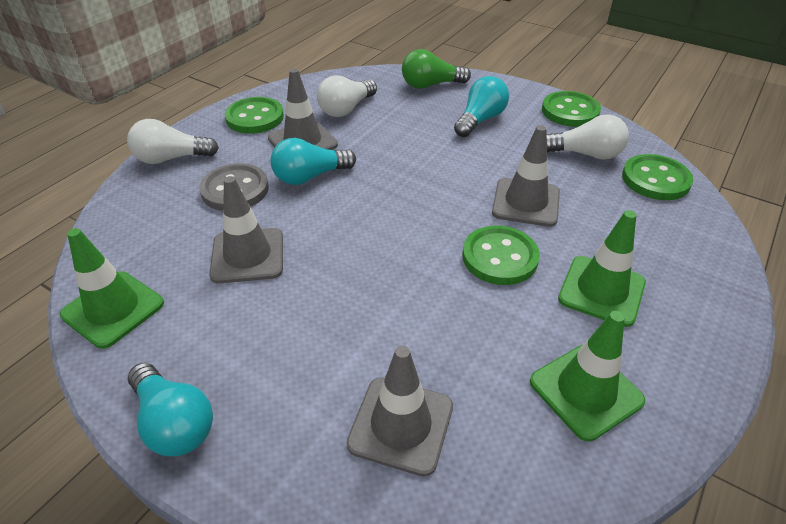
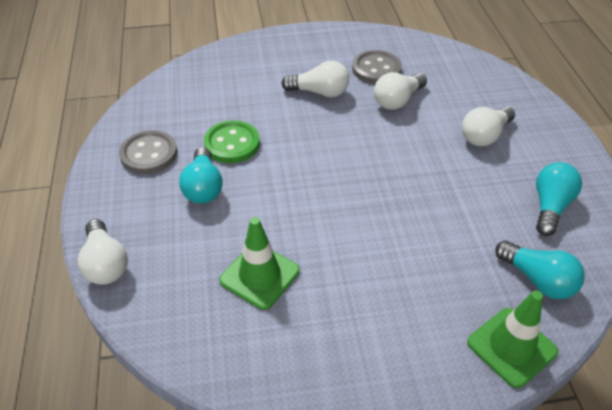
green button: [225,97,284,134] [462,225,540,285] [542,91,601,127] [622,154,693,200] = 4 -> [204,120,260,163] = 1
green light bulb: [402,49,471,89] = 1 -> none = 0
green traffic cone: [60,228,164,349] [530,311,645,441] [558,210,646,327] = 3 -> [219,217,300,310] [467,291,558,388] = 2
grey button: [199,163,269,211] = 1 -> [119,130,177,174] [352,50,402,84] = 2
grey traffic cone: [209,176,283,284] [268,69,338,150] [346,346,453,477] [492,125,560,227] = 4 -> none = 0
white light bulb: [127,119,219,164] [317,75,377,117] [547,114,629,160] = 3 -> [78,219,128,285] [281,61,349,98] [374,72,427,110] [462,106,515,146] = 4

